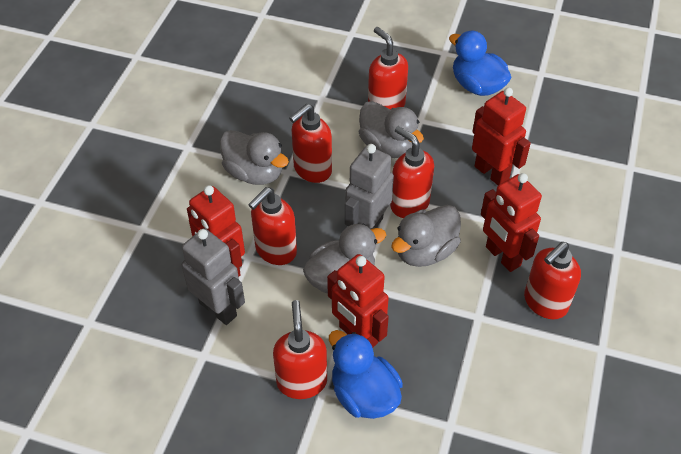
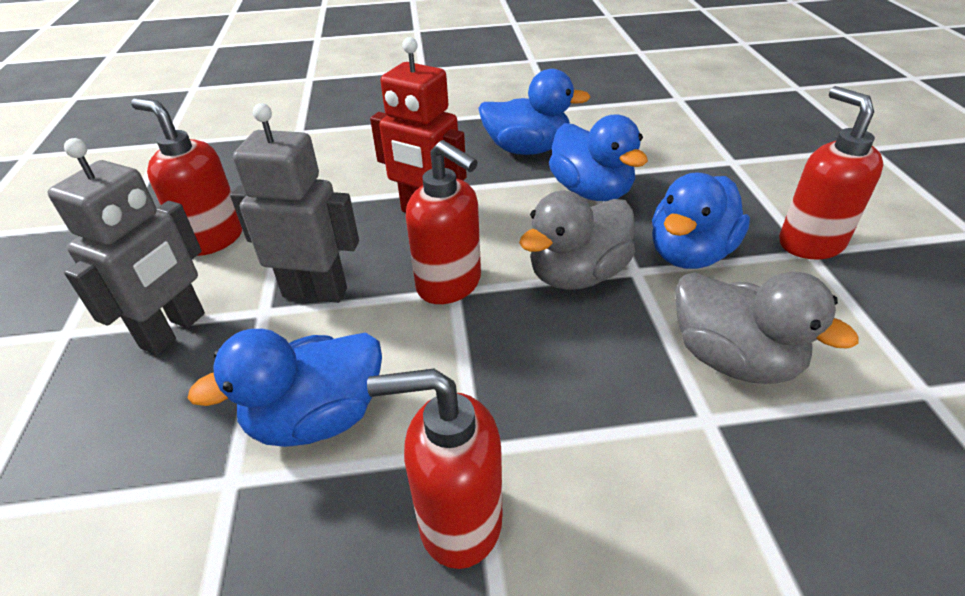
blue duck: [329,330,403,419] [449,31,511,96] = 2 -> [187,329,382,447] [478,69,591,155] [549,114,648,201] [652,173,750,269] = 4
grey duck: [220,130,289,185] [303,224,386,293] [359,101,424,158] [391,205,461,267] = 4 -> [519,190,635,290] [675,272,859,384] = 2
red robot: [187,185,245,276] [327,254,389,348] [472,87,531,185] [481,173,542,272] = 4 -> [370,37,467,213] = 1
red soap dispenser: [248,187,297,265] [273,300,327,399] [289,104,332,183] [368,27,408,109] [390,126,434,218] [524,242,581,319] = 6 -> [131,98,242,256] [367,369,502,569] [406,140,481,304] [779,86,884,260] = 4

